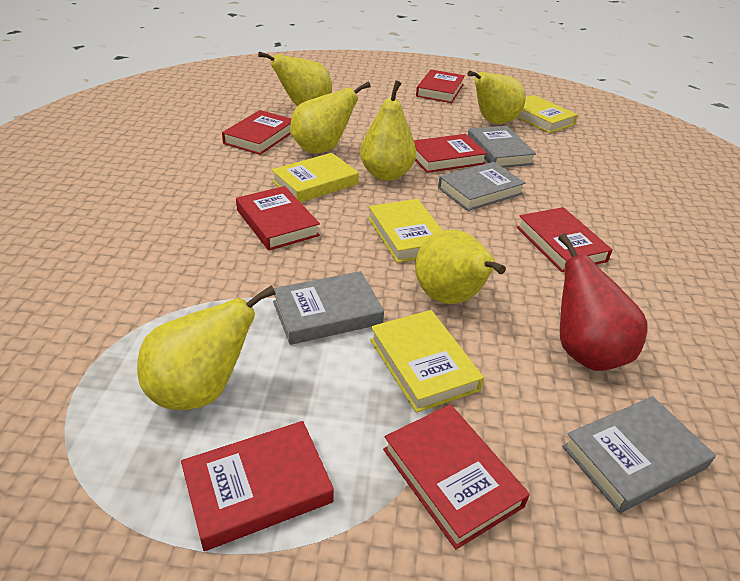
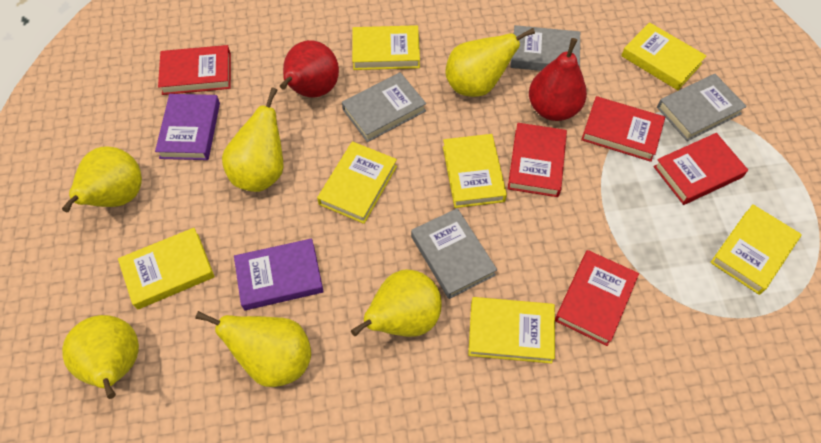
purple book: none = 0 -> [155,94,220,160] [234,238,324,310] = 2
red book: [181,421,334,551] [222,110,291,155] [236,186,320,250] [383,404,530,549] [414,134,487,173] [416,70,465,103] [517,207,613,272] = 7 -> [158,45,231,95] [508,123,567,197] [555,250,639,346] [581,96,665,162] [653,133,748,205] = 5
red pear: [558,233,647,371] = 1 -> [280,40,339,98] [529,38,587,121] = 2
yellow book: [272,153,359,202] [368,199,443,263] [370,310,484,413] [517,95,578,133] = 4 -> [118,228,215,309] [317,141,397,224] [352,25,420,70] [443,134,507,208] [468,297,555,364] [621,22,706,90] [710,204,802,295] = 7

